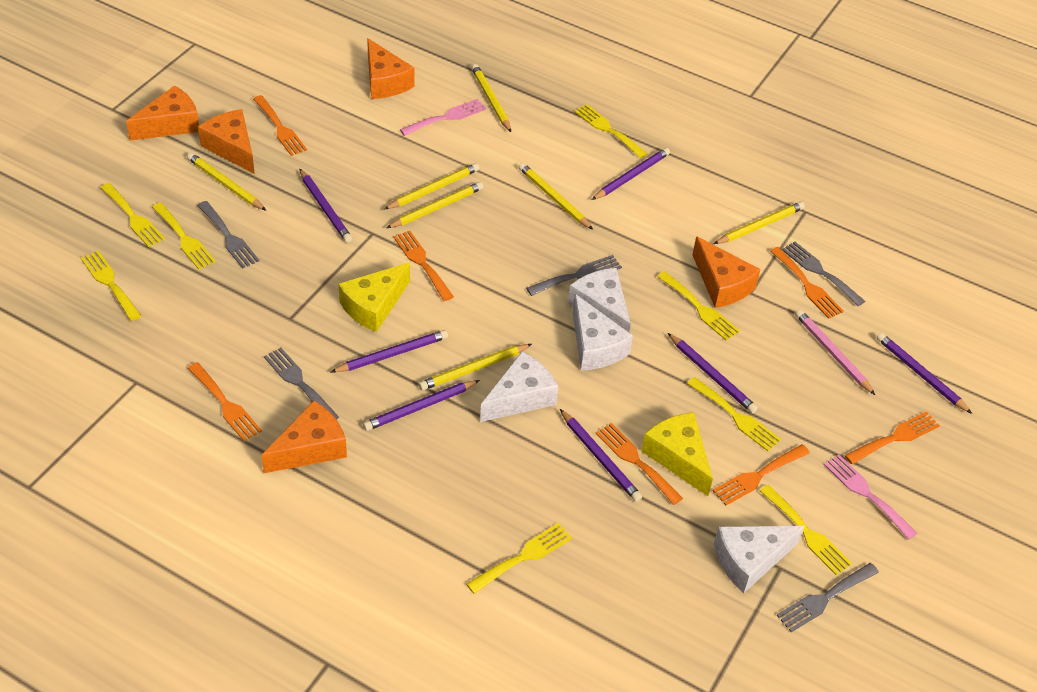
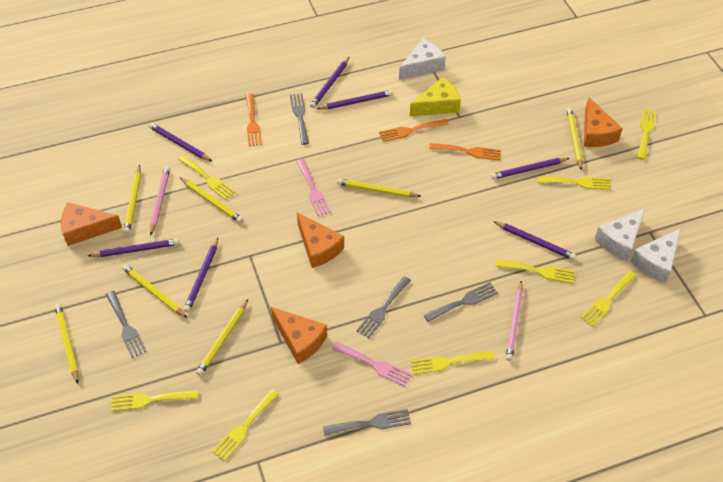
orange cheese: [126,85,199,141] [198,109,255,174] [261,400,347,473] [367,38,415,99] [692,236,761,308] = 5 -> [61,202,122,246] [271,307,327,364] [297,213,344,268] [584,97,623,147] = 4
orange fork: [188,362,262,441] [253,95,307,156] [393,231,454,301] [595,423,683,505] [713,444,810,506] [770,247,844,319] [845,411,940,464] = 7 -> [246,93,262,146] [379,119,449,142] [429,143,501,161] = 3
pink pencil: [795,309,875,395] = 1 -> [150,166,170,236] [506,281,523,361] = 2
white cheese: [480,351,559,422] [568,268,631,332] [573,294,633,371] [714,526,804,593] = 4 -> [399,39,446,80] [594,208,645,261] [631,228,681,283] = 3
yellow cheese: [339,263,410,332] [641,412,713,496] = 2 -> [410,77,461,116] = 1

